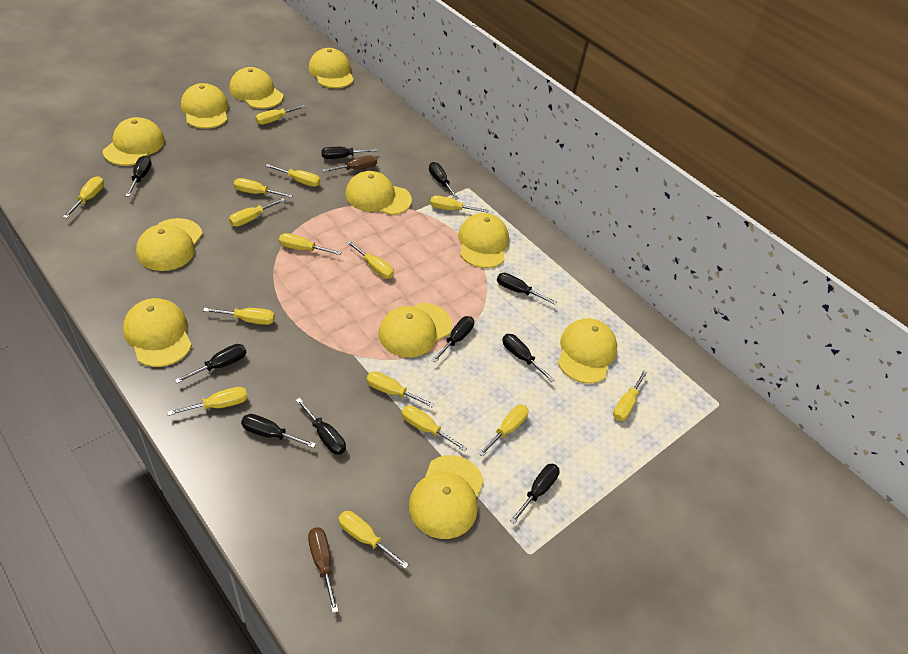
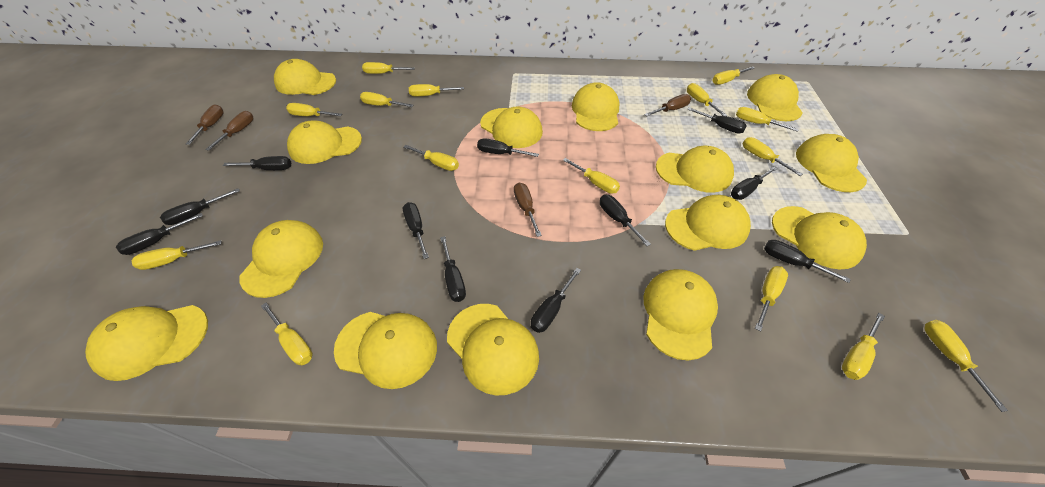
black screwdriver: [125,156,151,197] [175,344,246,383] [241,414,316,448] [295,398,346,455] [321,147,377,159] [429,162,459,200] [432,316,474,363] [497,273,557,304] [502,334,555,382] [510,464,560,524] = 10 -> [116,213,203,255] [160,188,240,225] [223,156,291,170] [403,202,429,259] [440,236,466,302] [477,138,539,157] [531,268,581,333] [600,195,651,246] [687,107,747,134] [731,166,778,200] [764,240,851,283] = 11
brown screwdriver: [308,527,338,613] [322,155,377,172] = 2 -> [186,105,224,145] [205,111,253,151] [514,183,542,237] [644,94,691,116] = 4
yellow cap: [103,117,165,166] [123,298,192,367] [136,218,203,271] [181,83,229,129] [229,67,283,109] [309,48,354,88] [345,171,412,215] [378,303,452,357] [409,455,484,539] [458,213,509,268] [558,319,617,383] = 11 -> [85,305,208,381] [240,220,323,298] [274,59,336,95] [287,120,362,164] [334,312,437,389] [447,304,539,396] [480,107,543,148] [572,82,620,131] [643,269,718,360] [656,146,734,192] [665,195,751,251] [747,74,803,121] [772,206,867,269] [796,134,867,192] = 14

